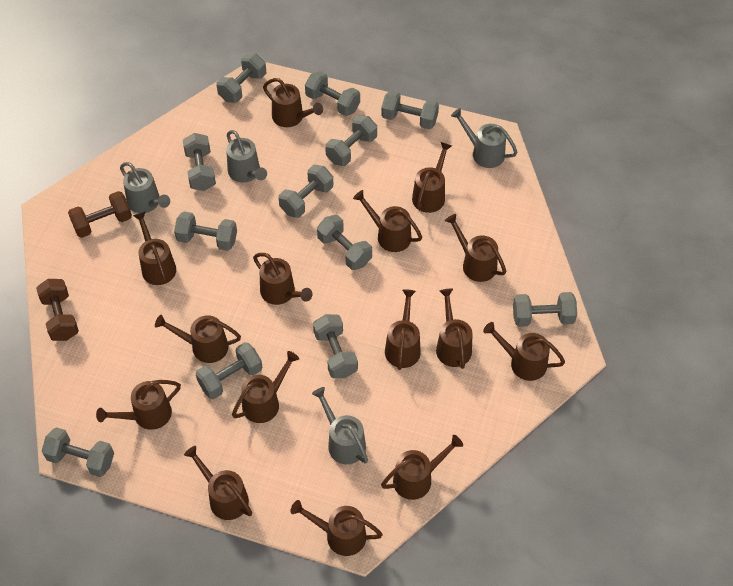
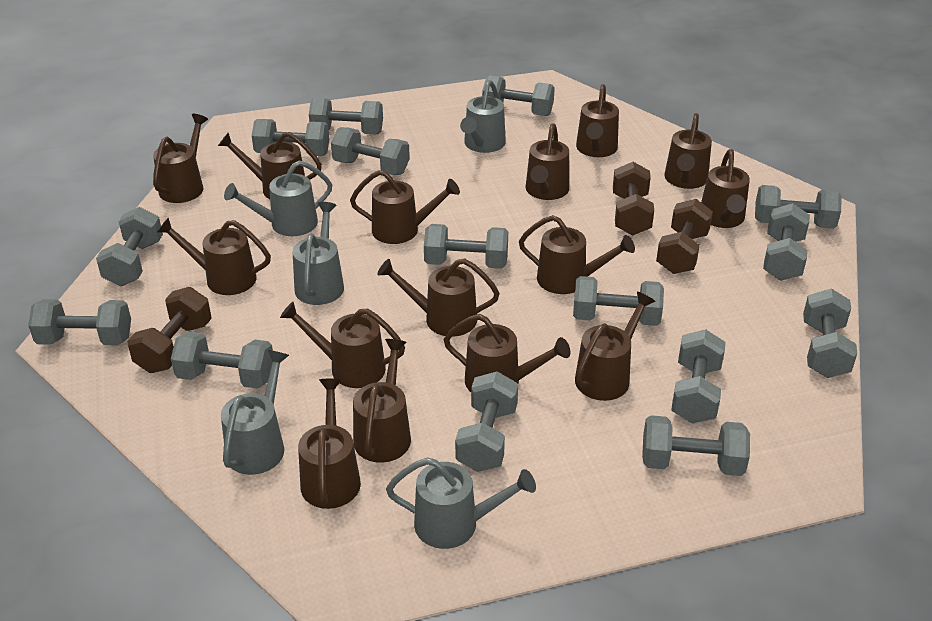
brown dumbbell: [36,279,79,341] [68,191,132,238] = 2 -> [127,287,212,373] [613,162,654,235] [656,199,713,274] = 3
grey dumbbell: [42,427,114,477] [174,212,237,251] [183,133,216,191] [196,342,262,399] [216,53,266,103] [279,165,333,218] [305,71,360,116] [313,314,358,378] [317,215,372,270] [325,115,377,166] [381,91,439,130] [513,292,577,327] = 12 -> [28,299,131,345] [96,207,163,286] [171,331,273,389] [252,119,329,156] [309,98,383,134] [331,127,410,175] [424,224,508,269] [455,371,518,472] [482,75,555,116] [573,276,664,326] [642,415,750,476] [671,329,726,423] [755,185,842,229] [763,203,810,281] [803,288,857,378] = 15
grey watering can: [120,162,170,213] [226,130,267,183] [312,387,368,464] [451,108,518,168] = 4 -> [221,350,289,475] [224,160,332,236] [293,202,344,305] [386,457,536,549] [460,80,506,153] = 5

